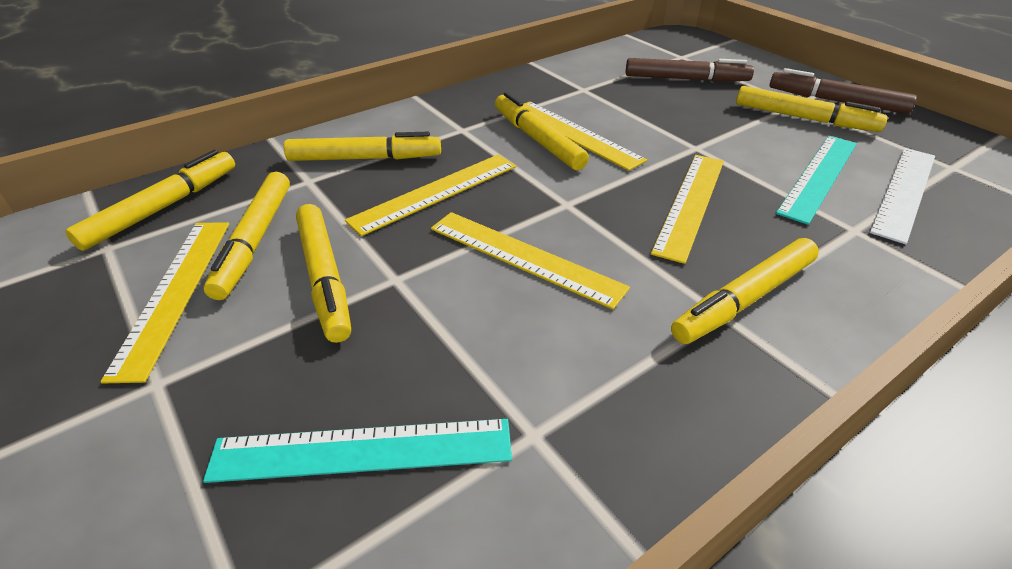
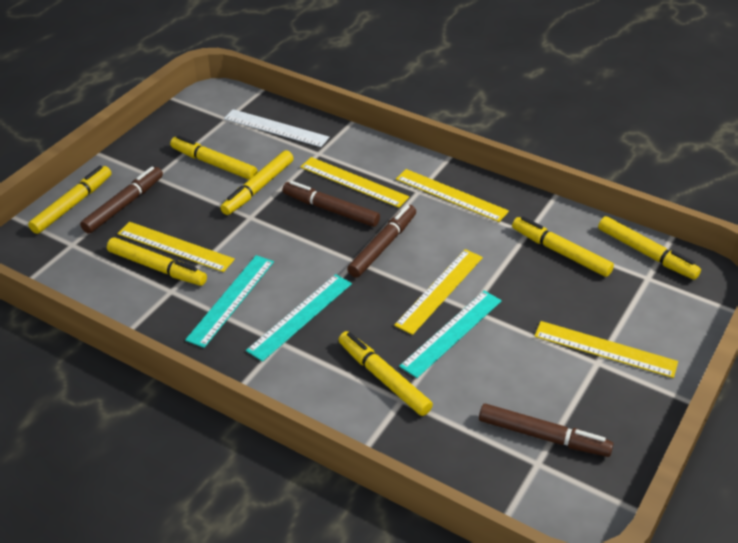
brown marker: [626,58,754,82] [770,68,917,114] = 2 -> [80,167,163,234] [282,181,380,227] [347,205,416,278] [479,404,614,457] = 4
turquoise ruler: [203,419,512,483] [776,136,857,225] = 2 -> [185,255,274,348] [246,274,352,362] [399,290,502,378] = 3

